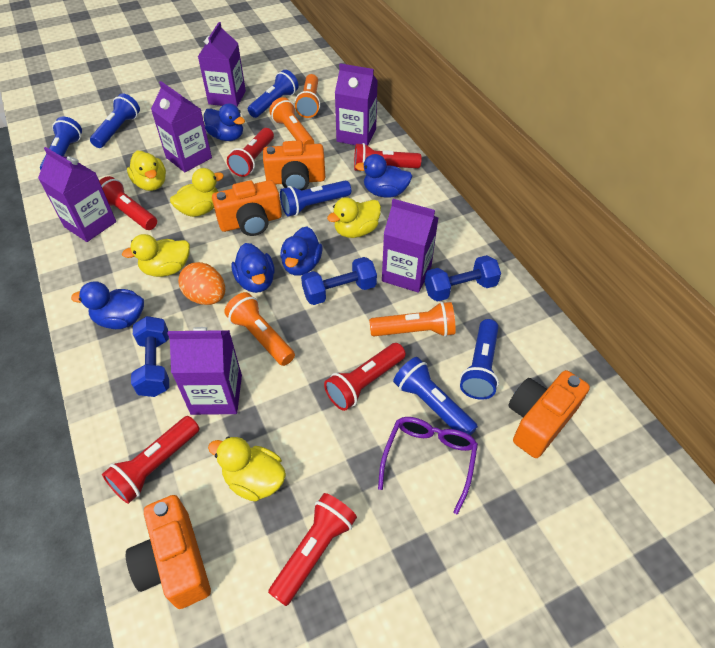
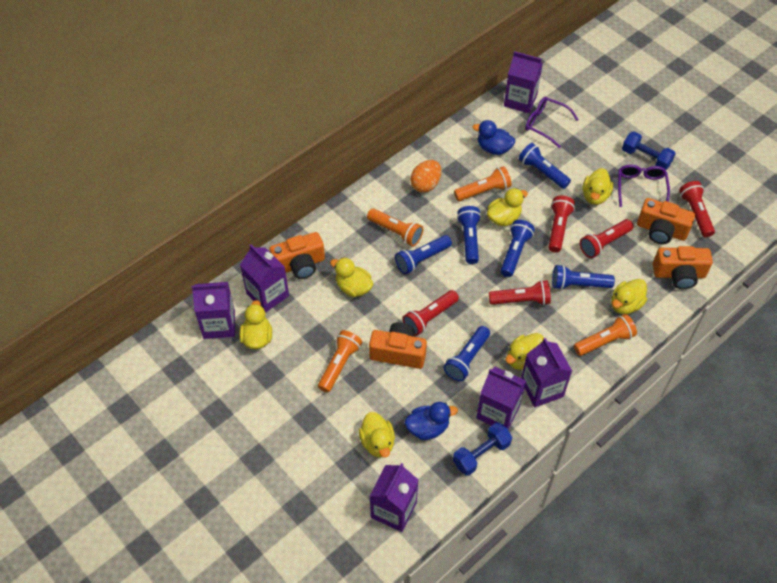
blue duck: [71,281,144,329] [204,103,245,141] [232,243,275,293] [280,226,322,276] [355,154,412,198] = 5 -> [405,402,458,440] [473,120,515,155] = 2
blue dumbbell: [131,316,169,397] [301,257,377,305] [424,255,501,302] = 3 -> [453,422,512,476] [622,131,676,170] = 2
purple glasses: [378,417,478,515] = 1 -> [525,97,579,148] [618,164,670,207] = 2
red flashlight: [99,176,157,230] [102,416,199,504] [227,128,274,177] [268,493,357,606] [324,343,406,411] [354,143,422,172] = 6 -> [403,290,459,336] [489,280,551,305] [548,196,575,253] [580,219,633,258] [679,181,715,237] = 5
yellow duck: [122,234,190,277] [127,151,166,191] [170,168,224,217] [208,436,286,502] [327,197,381,238] = 5 -> [239,300,272,349] [330,257,373,297] [359,412,395,458] [487,188,528,226] [505,333,544,370] [582,168,613,205] [611,279,647,314] = 7

